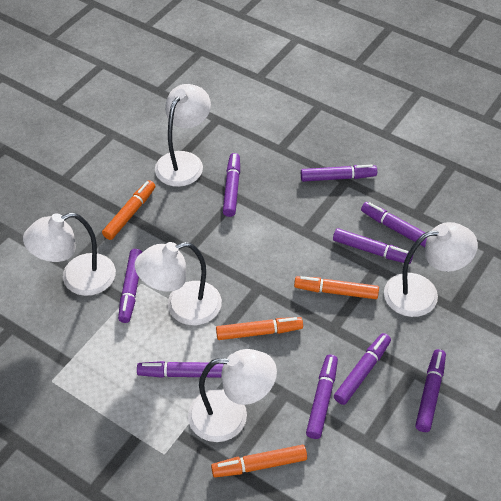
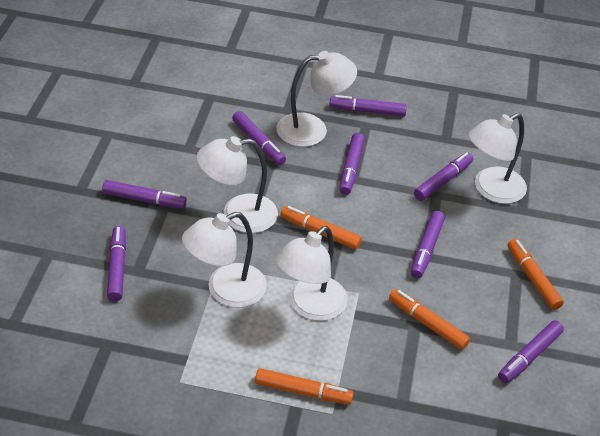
purple marker: [118,249,142,323] [137,361,224,378] [223,153,240,217] [301,165,377,182] [306,354,338,439] [333,228,413,264] [334,333,391,405] [361,202,427,247] [415,349,446,432] = 9 -> [102,180,187,209] [107,226,126,301] [232,111,286,165] [329,95,407,117] [339,133,365,195] [411,211,445,278] [414,152,473,201] [498,320,564,383] = 8

